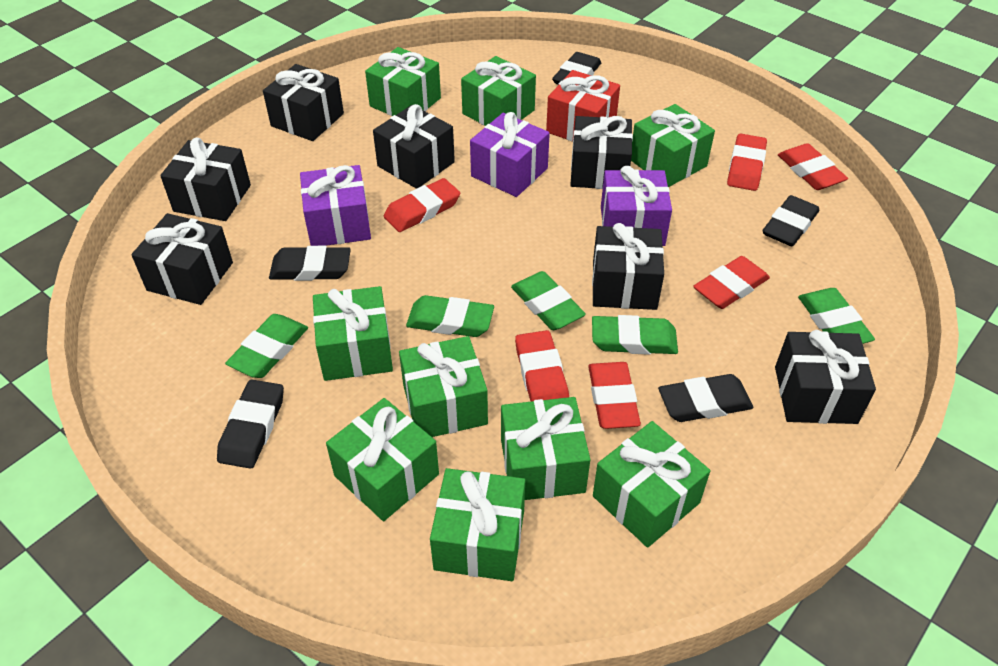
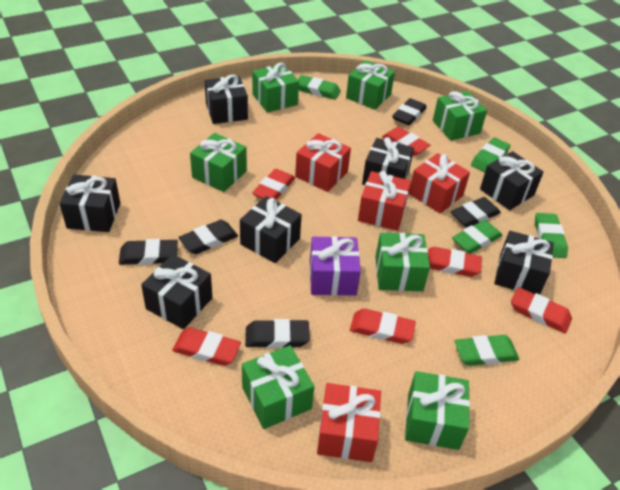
green gift: [313,286,393,381] [326,398,439,521] [365,47,441,116] [399,336,488,437] [430,468,525,581] [461,56,536,126] [501,397,590,500] [593,421,710,548] [631,104,715,187] = 9 -> [190,133,247,192] [242,345,314,429] [252,63,299,113] [346,60,395,110] [375,233,430,291] [405,371,470,450] [433,91,487,141] = 7
purple gift: [300,165,371,246] [470,112,550,197] [601,166,672,246] = 3 -> [310,236,361,296] = 1
red gift: [546,70,620,141] = 1 -> [295,133,351,192] [317,383,381,462] [358,171,411,231] [409,153,470,214] = 4

